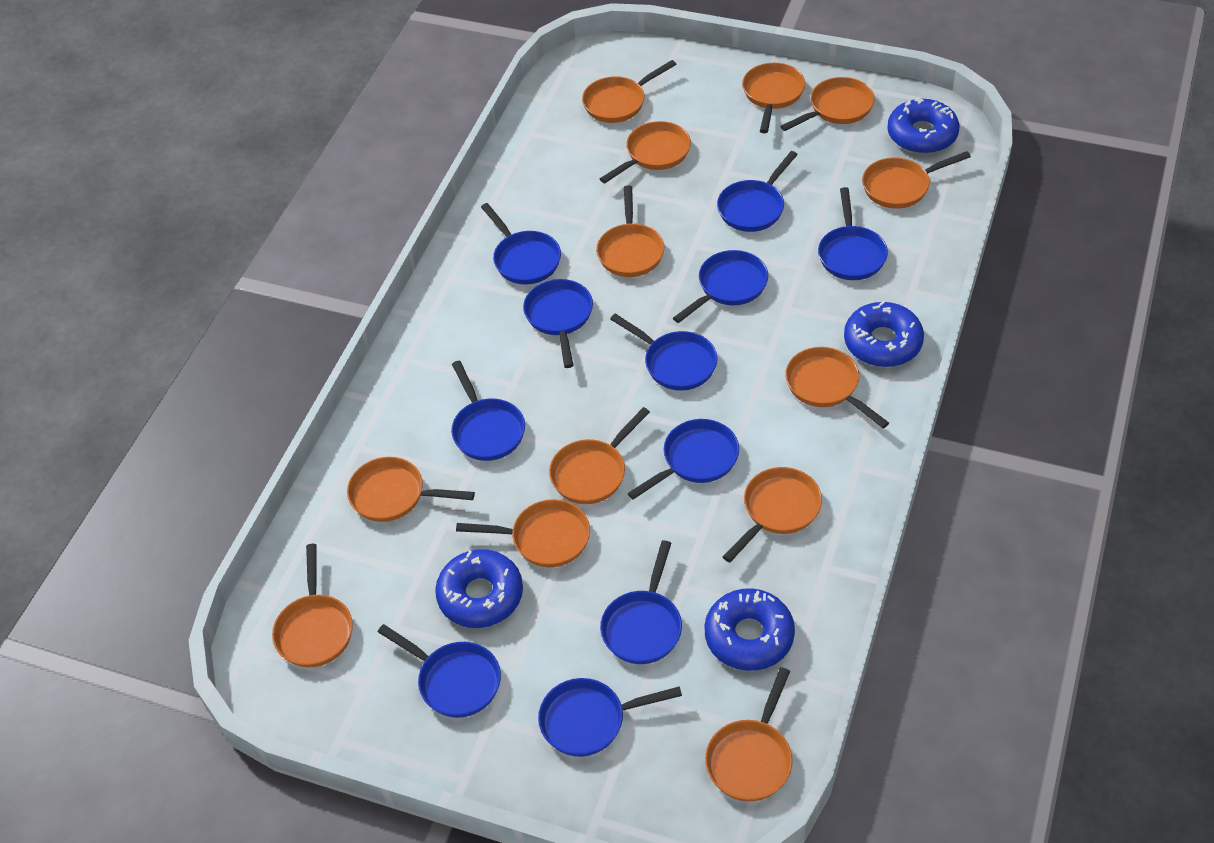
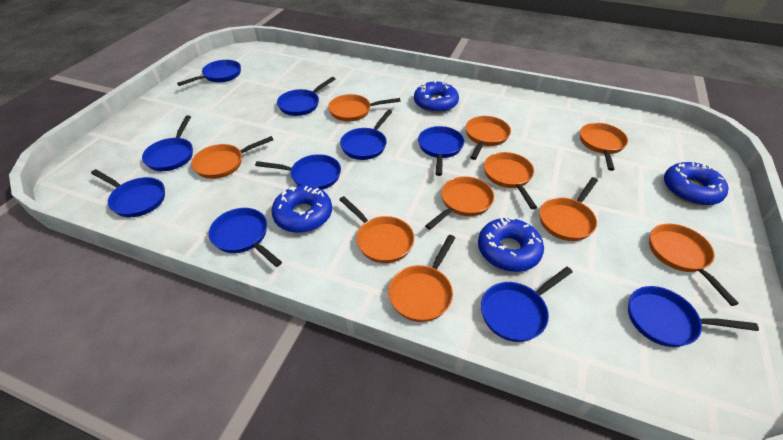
blue pan: [378,624,501,718] [451,360,525,461] [481,203,561,284] [523,279,593,368] [538,678,682,757] [600,540,682,664] [610,313,718,391] [628,419,739,500] [673,250,768,323] [717,151,798,232] [818,187,888,280] = 11 -> [91,169,165,217] [142,115,193,171] [177,60,241,86] [209,208,282,267] [255,154,341,190] [277,77,335,116] [340,110,392,160] [418,126,464,176] [481,267,573,342] [628,286,759,347] = 10
orange pan: [272,544,353,667] [347,457,475,522] [456,499,590,568] [549,407,650,504] [582,60,676,123] [596,185,664,277] [600,121,691,183] [705,667,793,802] [723,467,822,563] [742,63,805,133] [780,77,875,131] [785,347,889,428] [862,151,971,209] = 13 -> [191,136,274,179] [328,94,401,122] [339,196,414,263] [388,235,455,322] [425,176,494,230] [466,116,511,160] [484,152,537,209] [540,177,598,241] [580,123,628,171] [649,223,739,306] = 10

